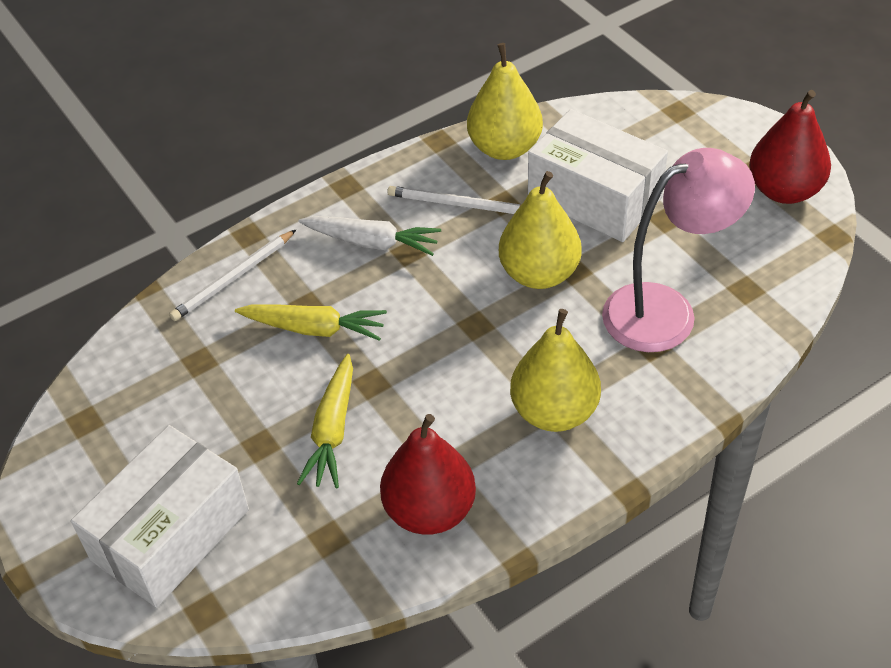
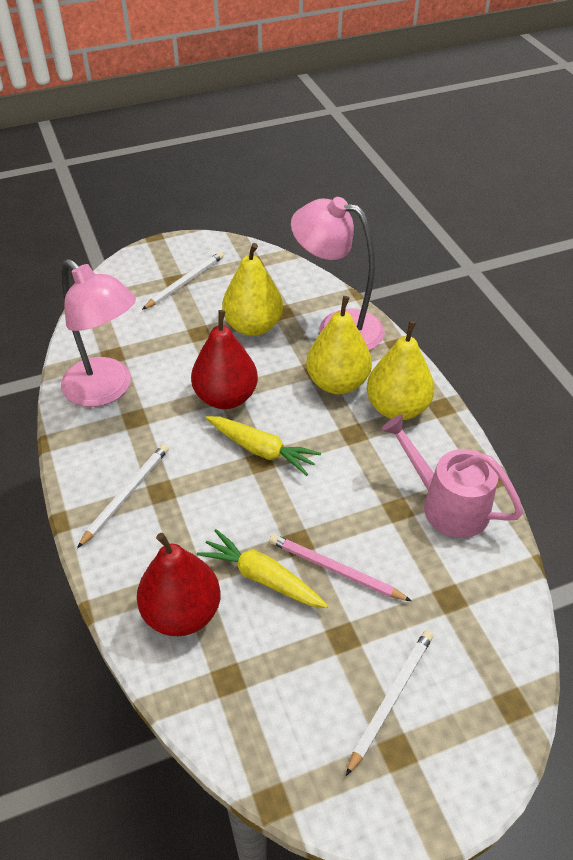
pink lamp: [602,148,755,352] = 1 -> [61,259,136,407] [291,197,385,350] = 2
pink pencil: none = 0 -> [269,534,411,601] = 1
pink watering can: none = 0 -> [381,414,523,538] = 1
white box: [71,425,249,607] [528,109,668,242] = 2 -> none = 0
white carrot: [299,216,441,256] = 1 -> none = 0
white pencil: [169,229,297,321] [387,186,521,214] = 2 -> [77,444,169,548] [142,252,224,310] [346,630,433,776] = 3

